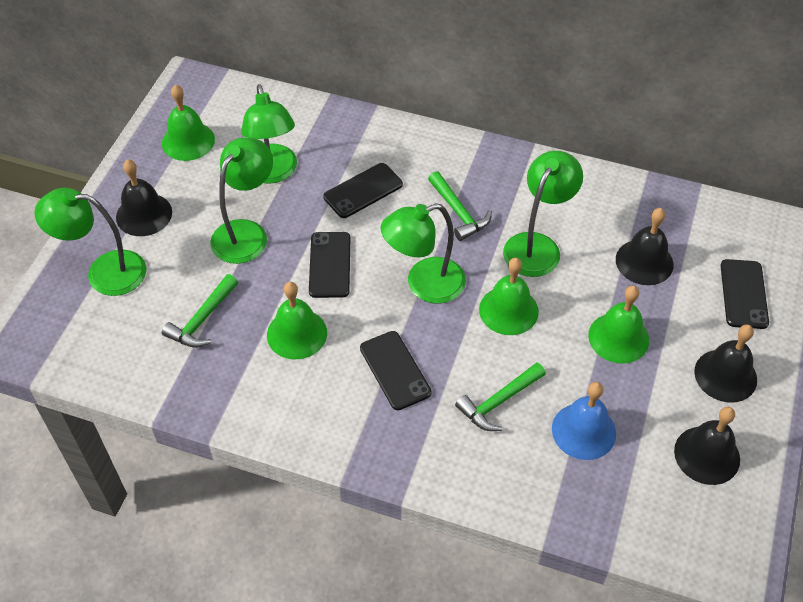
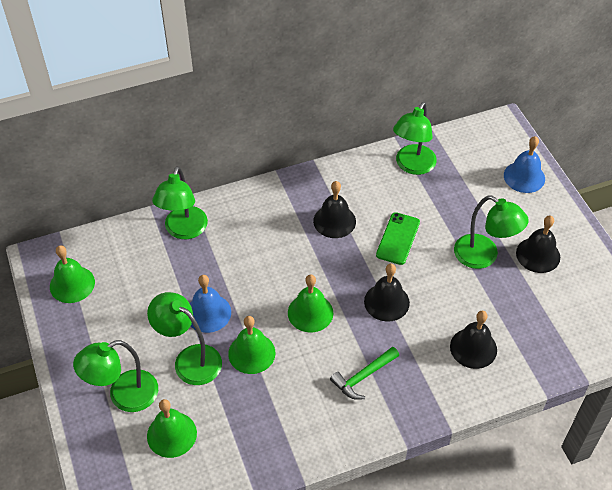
black phone: [309,232,350,298] [323,163,403,218] [360,331,431,410] [721,259,769,329] = 4 -> none = 0
blue bell: [552,382,616,460] = 1 -> [190,275,231,333] [504,136,545,193] = 2
green hammer: [162,274,238,348] [428,171,492,241] [455,363,546,431] = 3 -> [330,347,399,400] = 1
green phone: none = 0 -> [376,212,420,265] = 1

